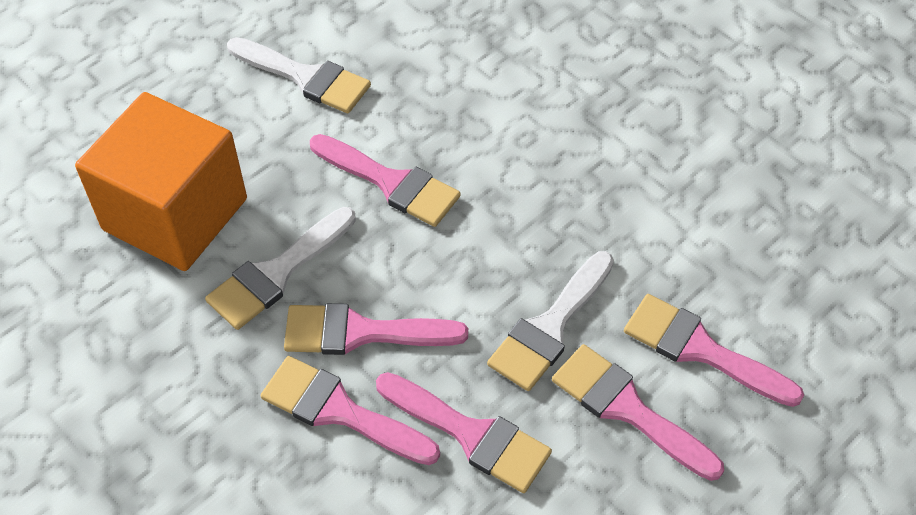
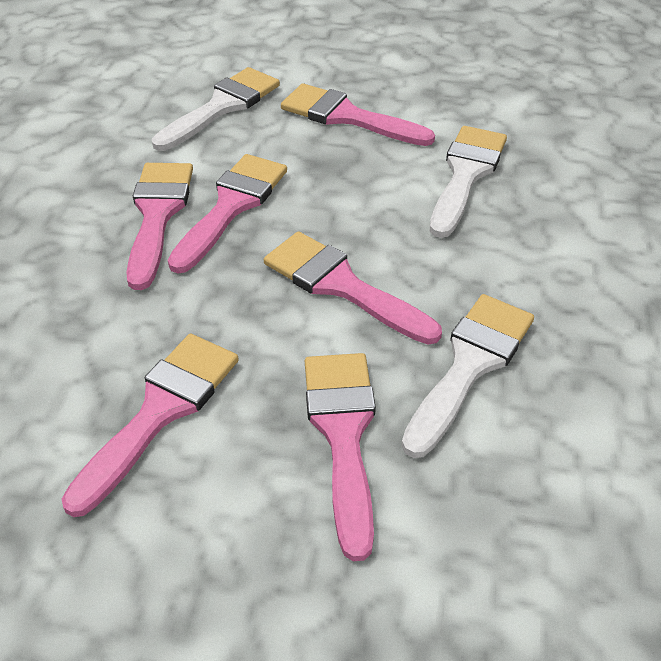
orange cube: [75,92,247,271] = 1 -> none = 0

